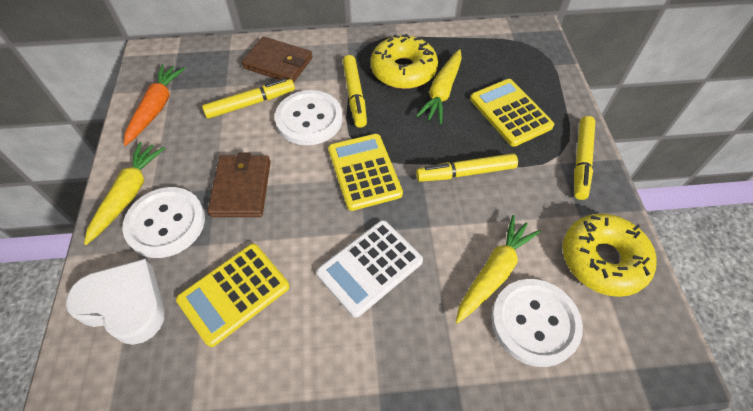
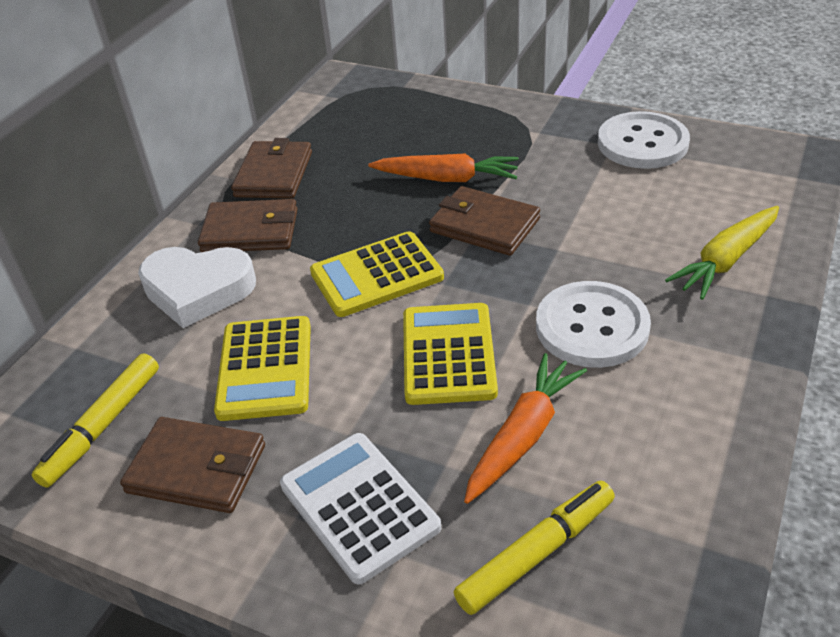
brown wallet: [207,153,271,217] [241,37,312,83] = 2 -> [120,417,265,513] [198,199,297,252] [231,138,312,199] [429,186,540,256] = 4
orange carrot: [124,64,185,146] = 1 -> [368,154,519,182] [464,353,587,504] = 2
white button: [122,187,205,258] [275,90,343,145] [491,279,583,367] = 3 -> [536,281,651,368] [598,111,690,169] = 2
yellow carrot: [84,142,165,245] [416,49,462,124] [456,215,541,324] = 3 -> [665,206,779,300] = 1
yellow donut: [371,34,438,89] [562,214,657,297] = 2 -> none = 0
yellow marker: [202,78,295,119] [343,55,367,128] [416,153,518,182] [574,116,595,200] = 4 -> [32,353,159,488] [454,481,615,615] = 2

